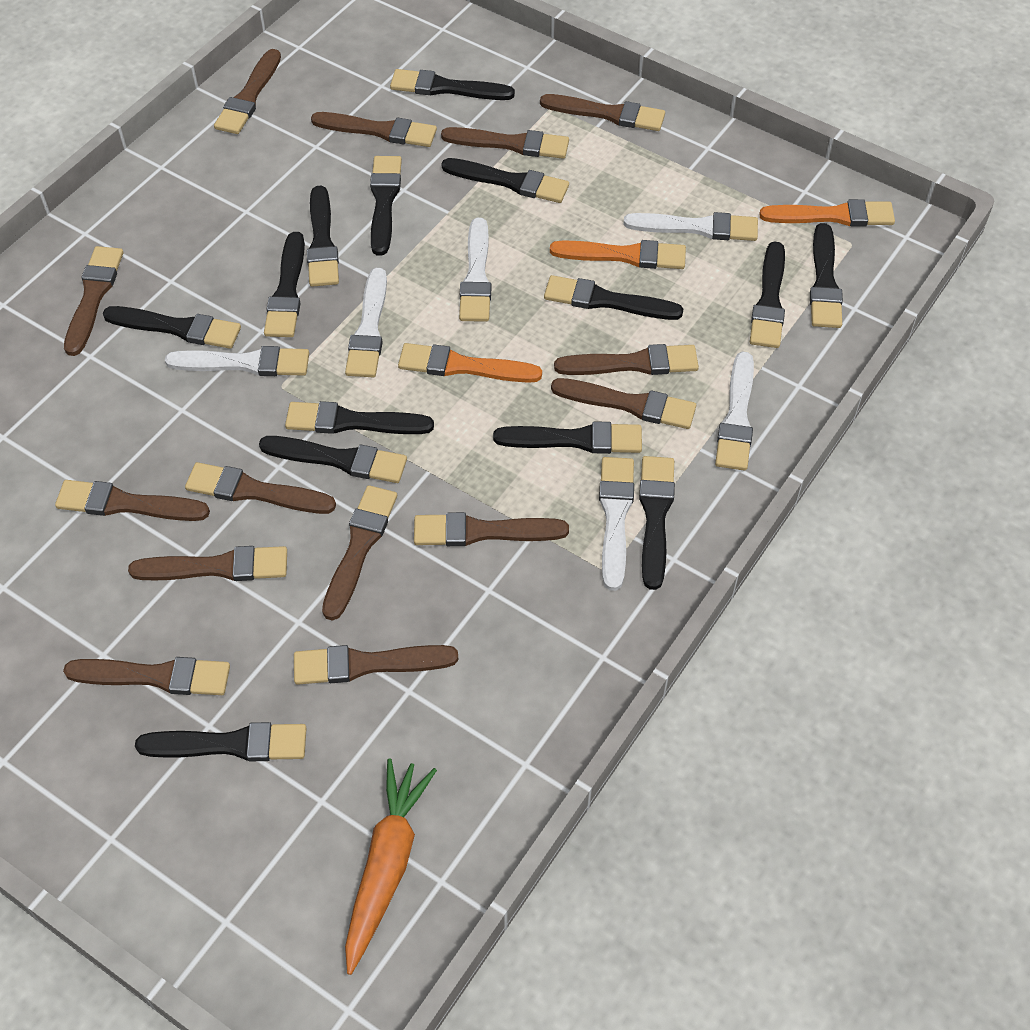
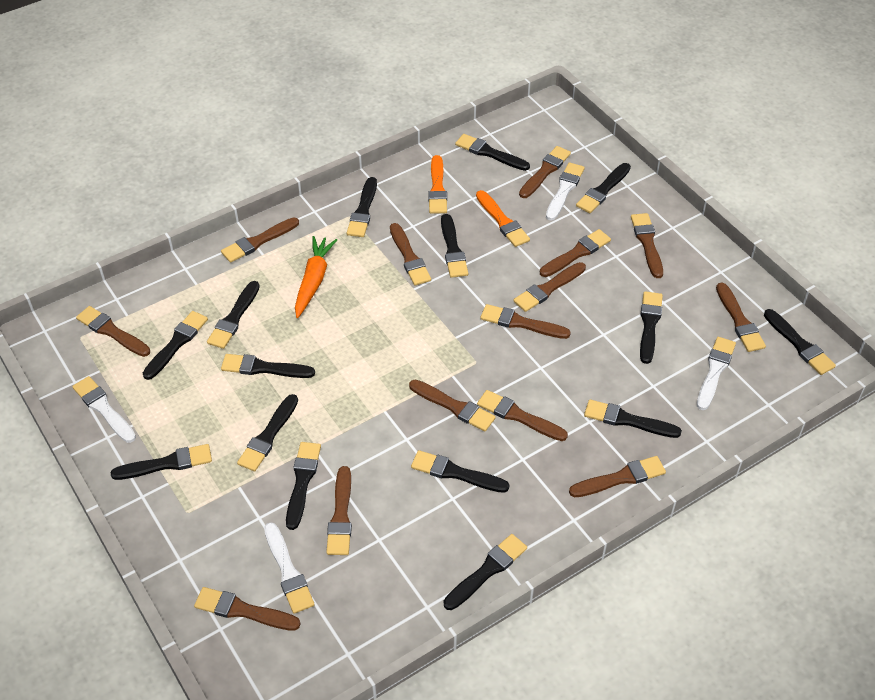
black brush: [103,306,241,349] [135,722,307,761] [259,436,407,483] [264,232,305,337] [285,401,434,434] [307,186,339,287] [370,156,402,256] [390,69,515,100] [442,158,569,203] [493,421,642,454] [544,275,683,320] [639,456,675,590] [750,241,785,348] [810,223,843,328] = 14 -> [111,444,212,480] [143,311,208,380] [207,281,260,349] [221,354,315,378] [237,394,298,471] [286,442,321,530] [347,177,377,237] [411,450,509,493] [441,214,468,278] [444,534,527,610] [455,134,530,171] [576,163,631,213] [584,399,682,438] [640,291,663,364] [764,309,836,375] = 15
orange brush: [398,343,542,383] [550,240,686,269] [759,199,895,226] = 3 -> [428,155,447,214] [476,190,530,247] = 2
white brush: [165,346,309,376] [345,268,387,377] [459,218,491,322] [599,457,634,591] [623,212,758,241] [715,351,754,471] = 6 -> [72,376,136,443] [264,522,315,614] [546,162,585,221] [697,337,736,410] = 4

